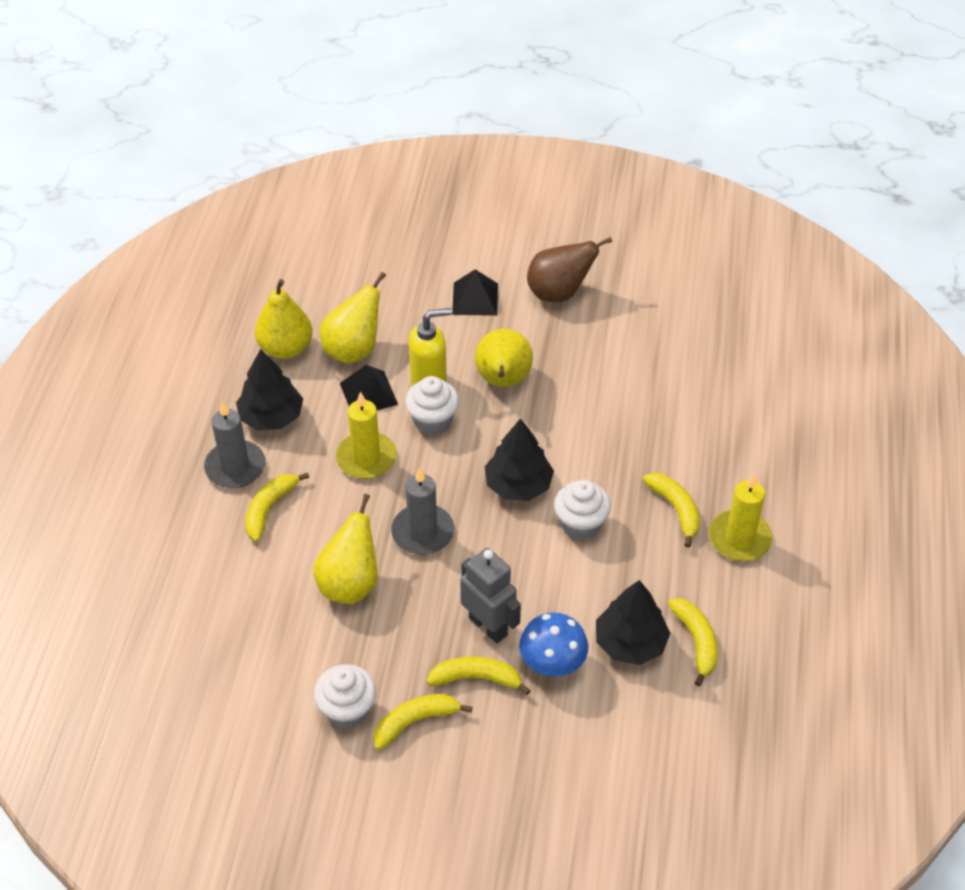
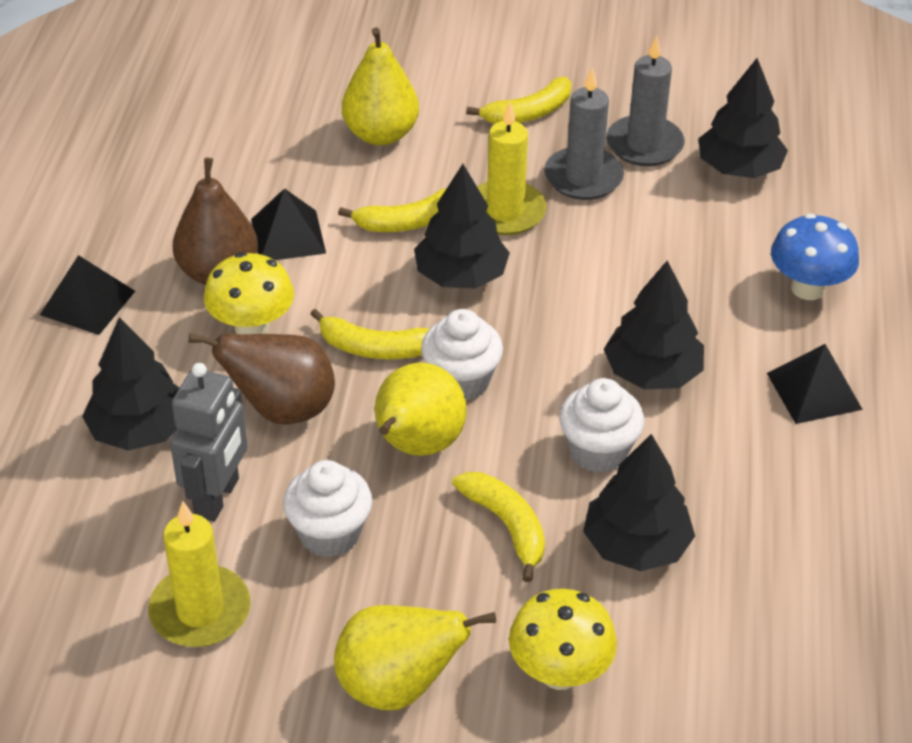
black pyramid: [340,365,398,410] [452,269,498,316] = 2 -> [40,255,135,335] [251,188,326,260] [767,344,863,424] = 3
black tree: [236,349,303,431] [485,418,554,501] [596,580,670,665] = 3 -> [82,317,179,451] [414,164,510,289] [583,434,695,571] [604,261,704,389] [698,58,788,178] = 5
brown pear: [527,237,612,302] = 1 -> [173,158,258,285] [189,333,335,425] = 2
yellow banana: [245,472,309,542] [373,694,472,750] [427,656,531,695] [642,473,700,548] [668,598,718,686] = 5 -> [310,309,429,359] [338,188,447,232] [452,472,545,582] [466,77,571,124] = 4
yellow mushroom: none = 0 -> [204,252,294,334] [509,589,617,690] = 2
yellow pear: [255,279,312,359] [313,494,378,604] [320,272,386,364] [475,329,533,387] = 4 -> [334,605,496,710] [342,27,419,146] [375,362,467,456] = 3
yellow soap dispenser: [409,308,452,385] = 1 -> none = 0

